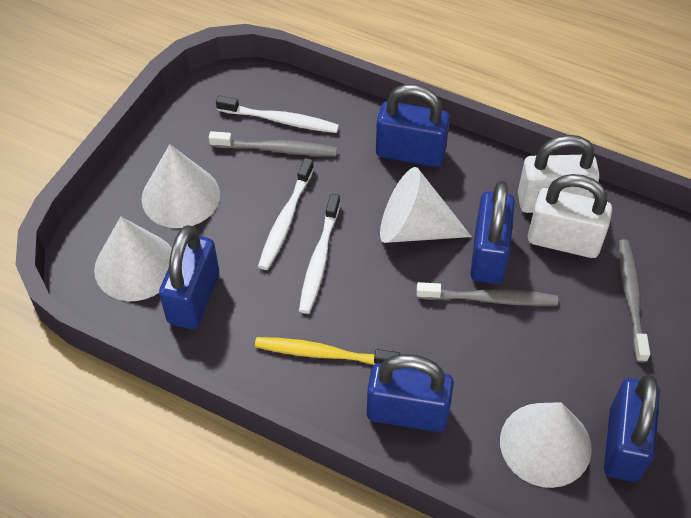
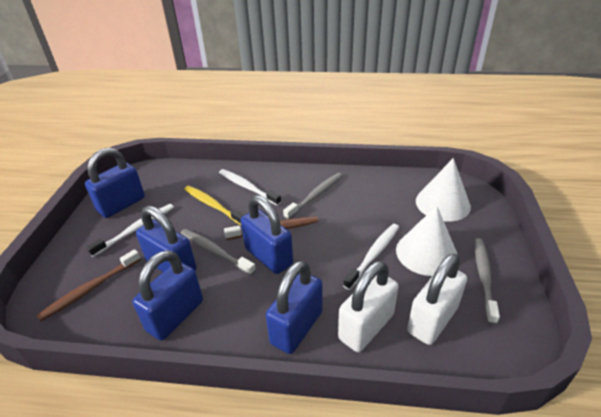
brown toothbrush: none = 0 -> [36,249,141,321] [224,216,318,240] = 2
white cone: [94,217,172,301] [141,144,220,228] [380,167,472,243] [500,402,592,488] = 4 -> [396,206,457,276] [416,158,471,221] = 2

